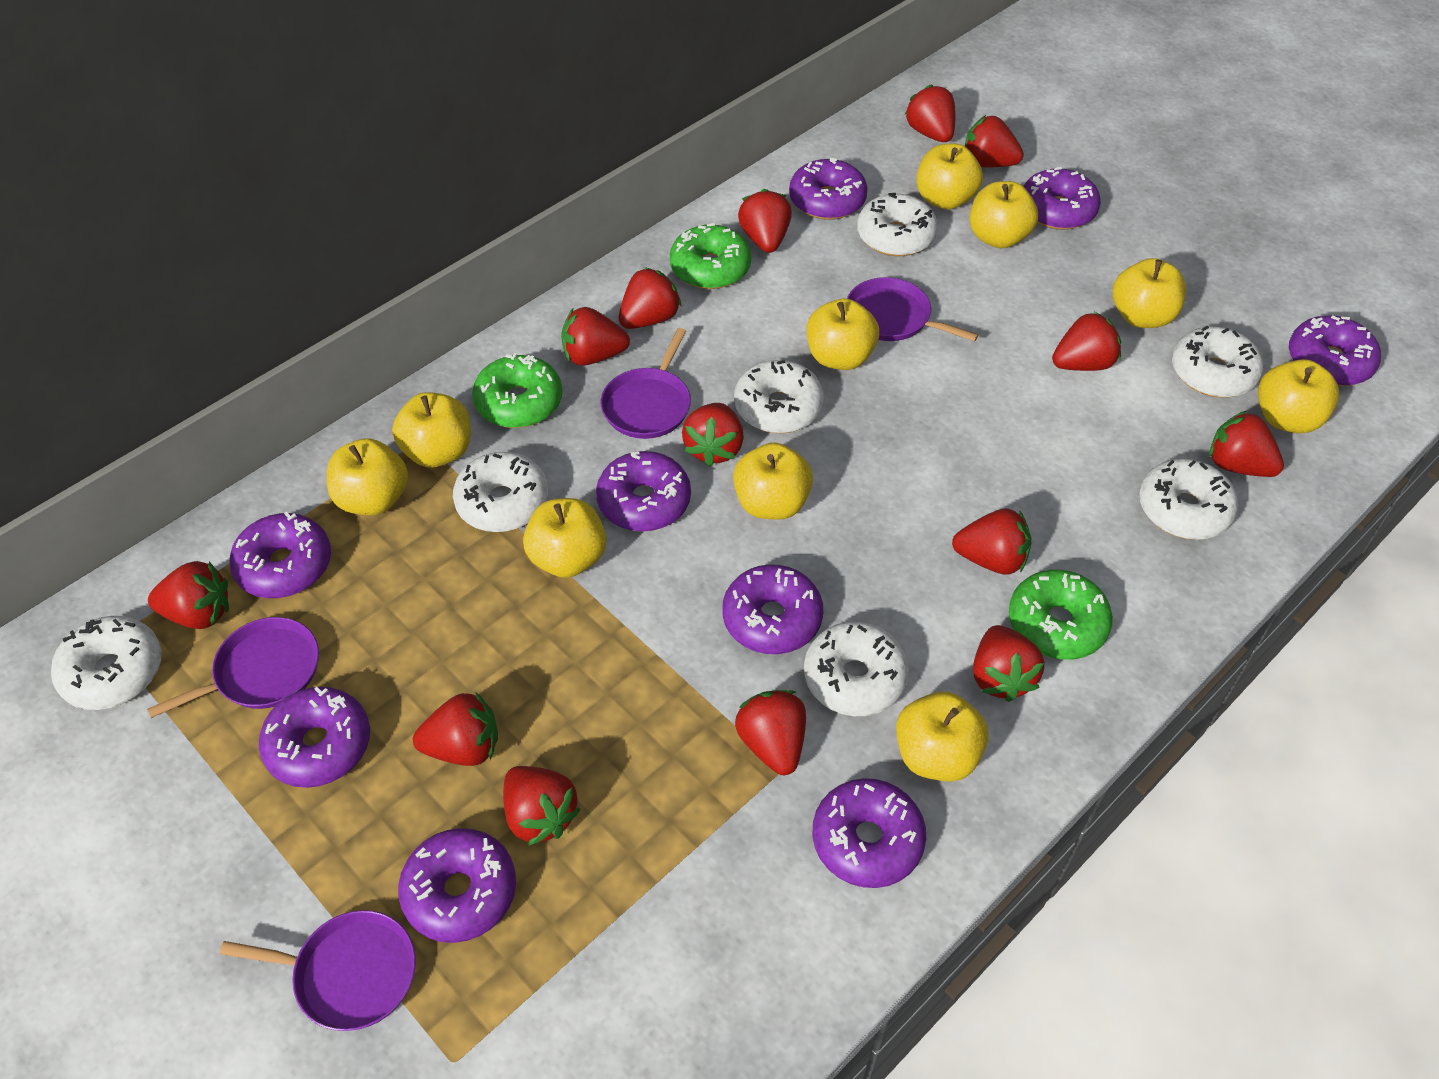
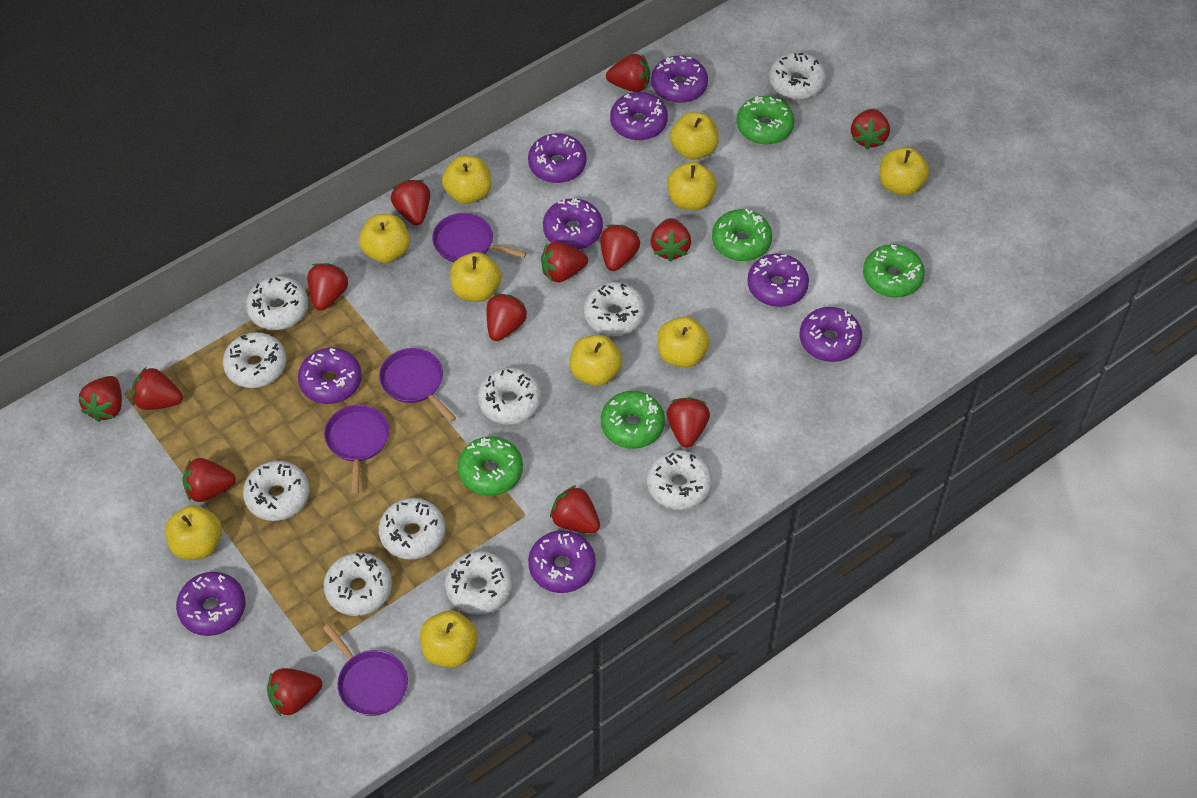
green donut: [472,353,562,428] [670,223,751,289] [1009,570,1113,660] = 3 -> [458,436,523,496] [601,391,665,449] [712,209,772,261] [736,96,794,144] [863,244,925,297] = 5
white donut: [51,616,162,710] [453,452,548,532] [734,360,824,433] [804,622,909,716] [857,193,938,256] [1139,459,1238,540] [1172,326,1263,398] = 7 -> [223,332,286,388] [243,461,310,521] [246,276,308,330] [324,552,392,616] [379,498,445,560] [445,551,513,615] [478,367,541,425] [584,282,646,336] [647,450,712,510] [769,52,826,100] = 10

